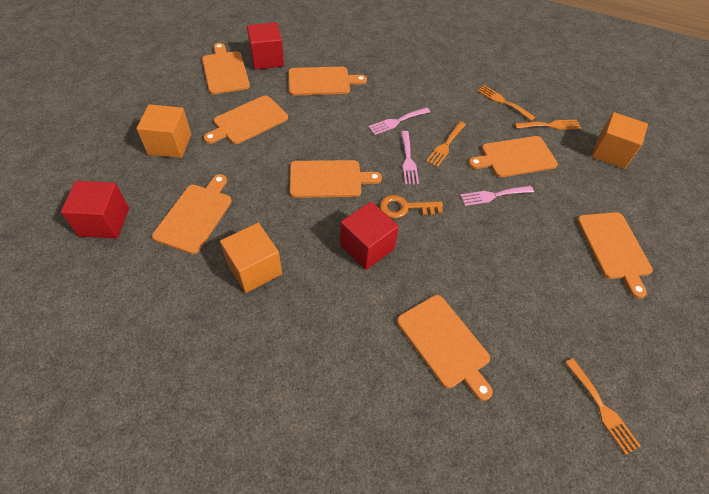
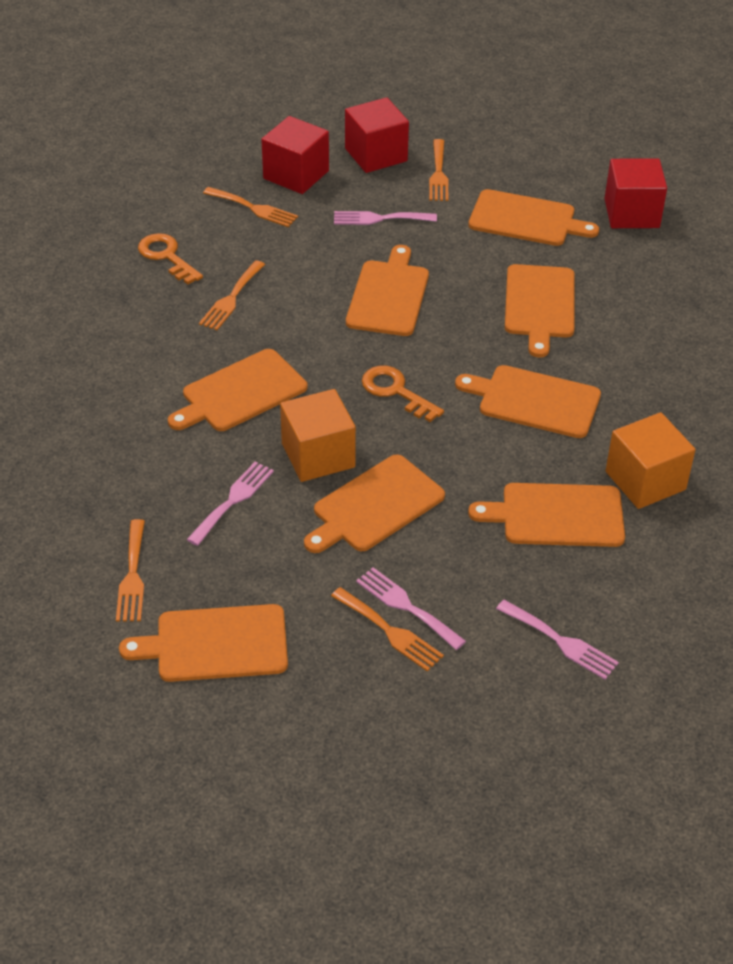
orange cube: [136,104,191,158] [220,223,282,293] [591,112,648,169] = 3 -> [280,389,356,482] [606,412,696,509] = 2
orange fork: [426,122,466,167] [477,85,535,121] [514,120,581,130] [565,358,641,455] = 4 -> [116,519,145,622] [199,260,265,330] [203,187,298,227] [331,587,444,671] [429,139,448,201] = 5
orange key: [380,195,443,218] = 1 -> [138,233,203,284] [362,366,444,422] = 2
pink fork: [368,107,430,135] [401,131,419,184] [460,186,534,206] = 3 -> [187,462,274,546] [334,211,437,225] [356,567,466,650] [496,600,619,679] = 4

